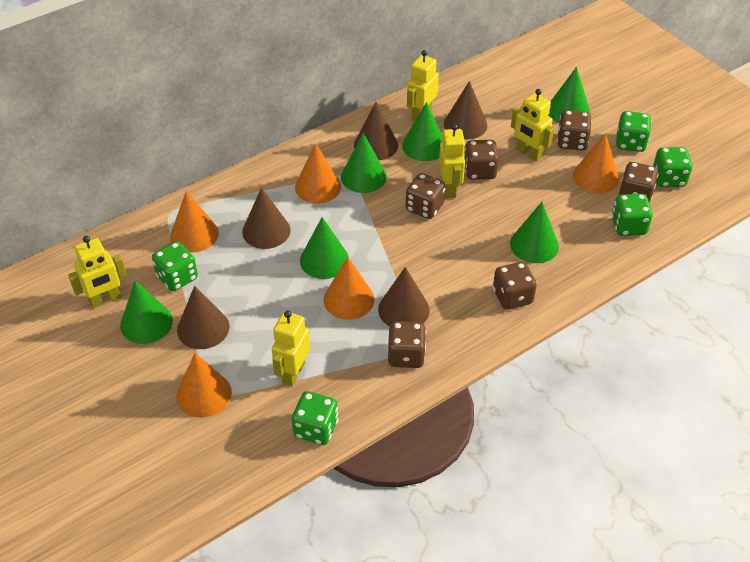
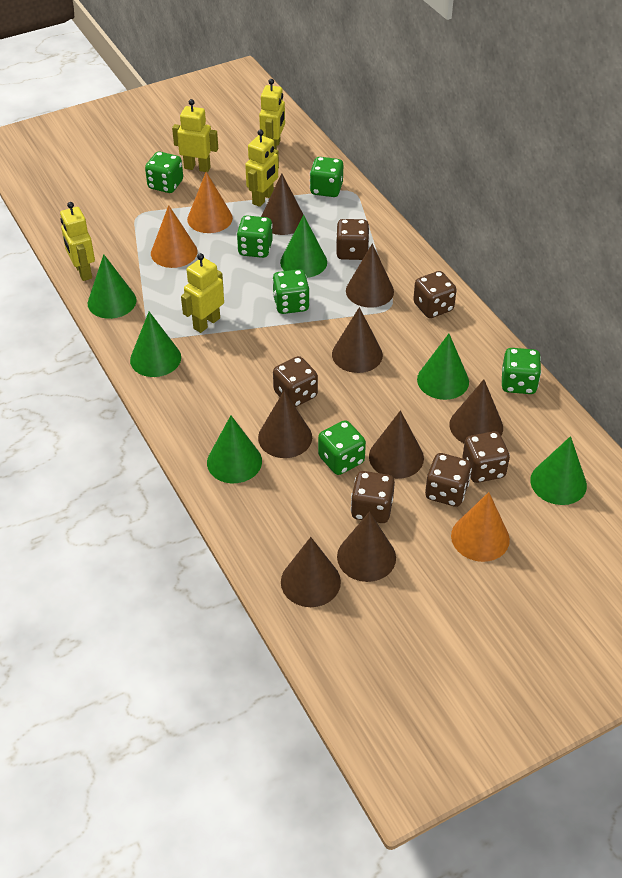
brown cone: [177,286,230,349] [242,187,291,249] [354,102,398,160] [378,267,430,326] [444,81,487,139] = 5 -> [258,391,312,458] [261,173,304,235] [281,537,341,607] [332,307,383,373] [337,512,396,582] [346,244,394,308] [369,410,424,479] [449,379,503,443] = 8
green dice: [152,241,198,291] [292,391,338,445] [611,194,653,236] [616,111,652,152] [653,147,693,187] = 5 -> [145,152,183,193] [237,215,273,258] [272,269,310,314] [310,157,343,197] [318,420,366,475] [502,348,541,394] = 6
orange cone: [170,191,219,253] [177,353,232,418] [295,143,341,203] [324,257,375,320] [573,133,619,193] = 5 -> [151,205,197,268] [187,172,233,233] [451,492,510,562] = 3

